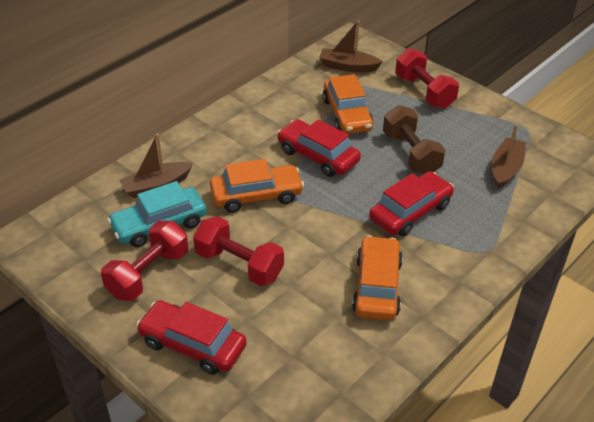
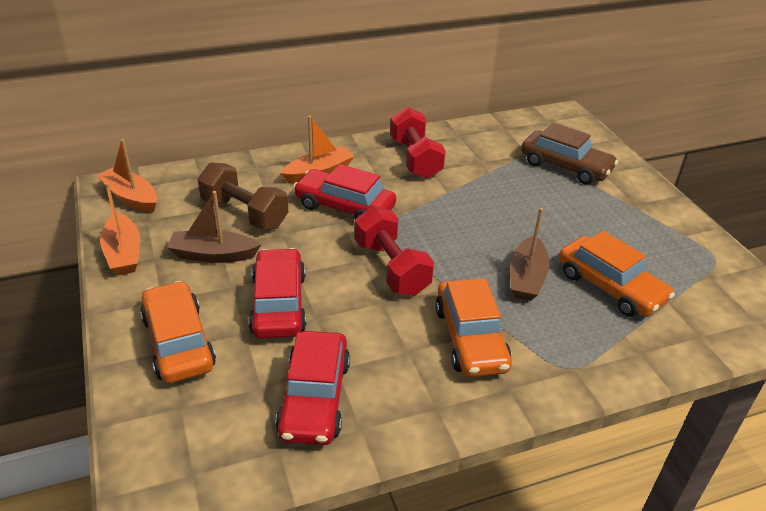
brown boat: [119,133,193,198] [319,20,383,72] [492,124,526,189] = 3 -> [167,191,261,263] [510,208,550,301] = 2
brown car: none = 0 -> [521,122,618,185] = 1
orange boat: none = 0 -> [96,139,157,213] [100,183,140,275] [281,116,354,184] = 3
red dumbbell: [101,221,188,301] [193,216,284,286] [395,48,459,109] = 3 -> [355,206,434,296] [390,107,446,179] = 2
turquoise car: [107,181,207,247] = 1 -> none = 0

